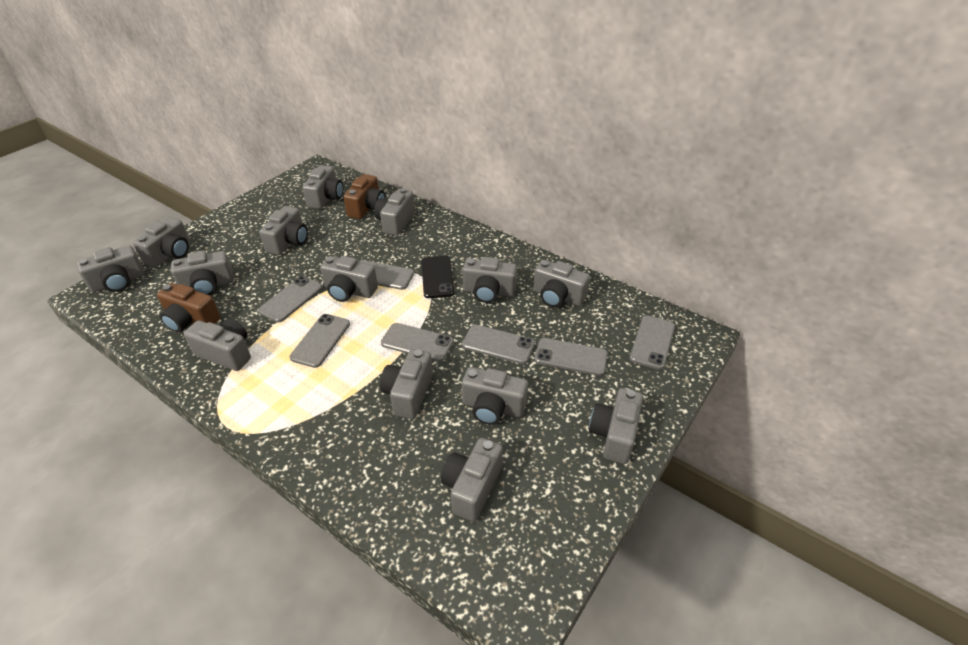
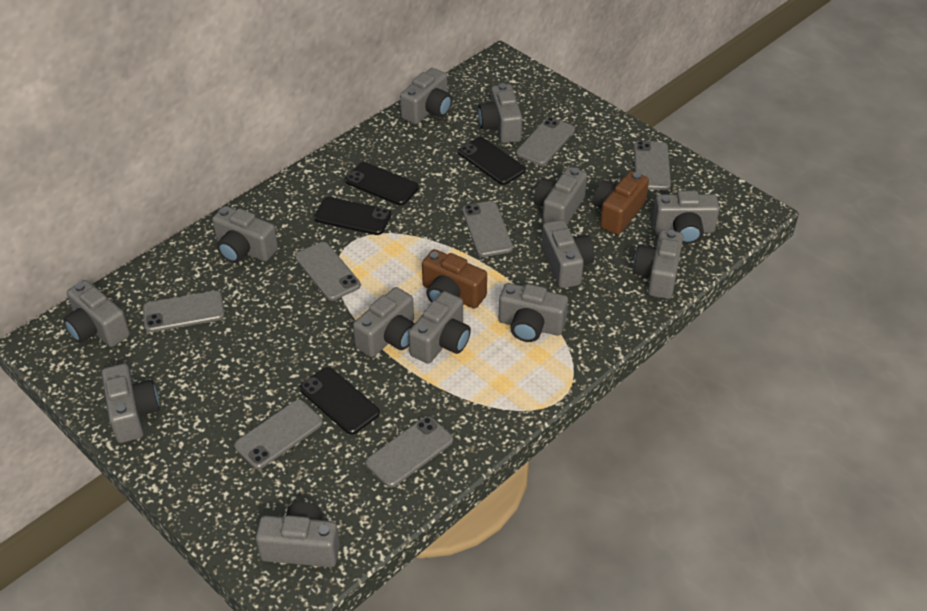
black phone: [421,256,454,298] = 1 -> [300,367,380,435] [314,197,392,235] [345,162,419,205] [458,137,526,185] = 4
grey camera: [77,245,145,292] [133,217,190,267] [171,251,234,295] [184,319,251,371] [259,206,308,255] [302,165,343,209] [320,256,378,302] [374,188,415,236] [380,349,433,419] [441,438,503,522] [462,257,517,303] [462,367,528,425] [533,260,590,307] [589,388,643,464] = 14 -> [63,280,130,347] [101,364,160,443] [212,206,278,263] [256,502,340,567] [353,287,415,357] [400,68,452,124] [408,291,471,364] [478,83,522,143] [499,283,568,342] [534,167,587,224] [541,220,595,288] [633,230,683,299] [653,191,720,244] = 13

